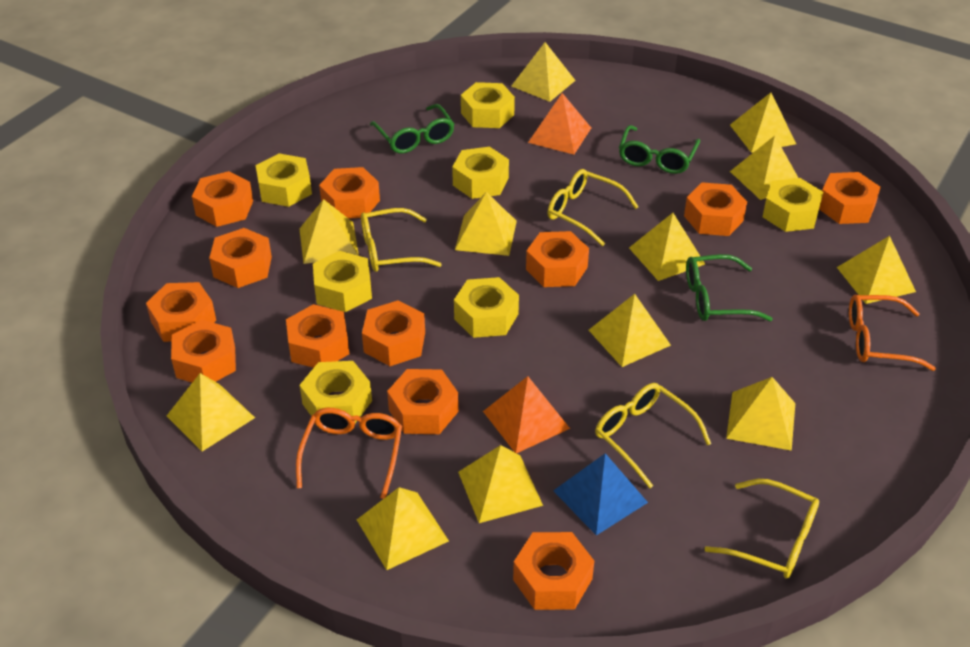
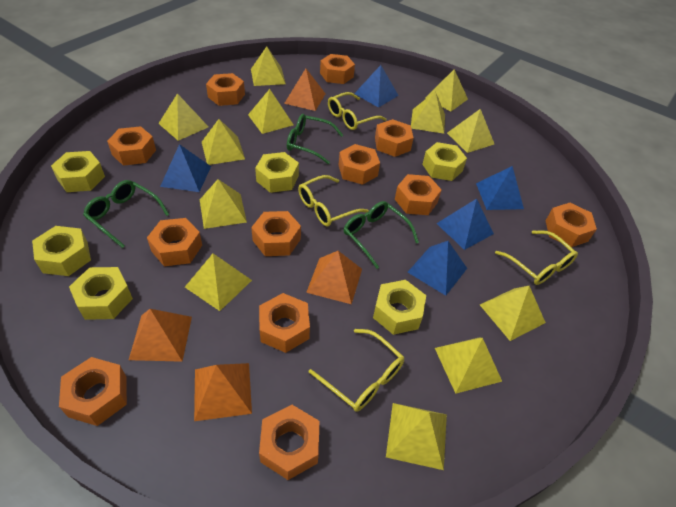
blue pyramid: [553,453,648,535] = 1 -> [160,144,211,192] [354,65,399,108] [408,241,467,296] [436,199,494,250] [476,166,524,210] = 5
orange glasses: [296,408,402,499] [849,294,936,371] = 2 -> none = 0
orange pyramid: [483,376,570,453] [528,93,591,155] = 2 -> [129,309,192,362] [194,363,252,421] [284,69,326,111] [306,251,362,304] = 4
yellow nut: [256,153,312,207] [300,361,372,423] [313,251,372,312] [452,147,509,199] [454,277,519,338] [461,82,515,128] [763,178,823,232] = 7 -> [32,226,91,276] [51,151,105,192] [69,267,133,320] [255,152,299,193] [373,280,426,335] [422,142,467,181] = 6

